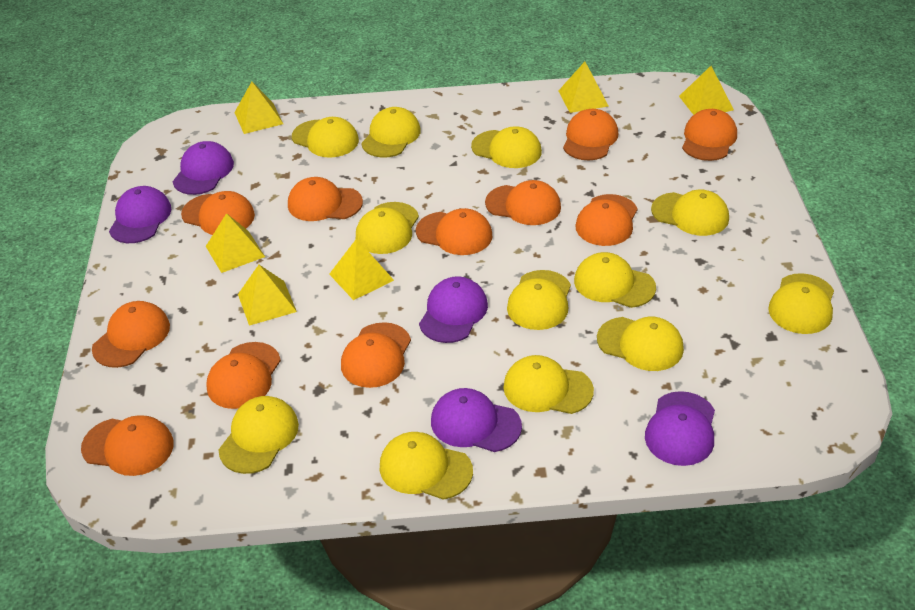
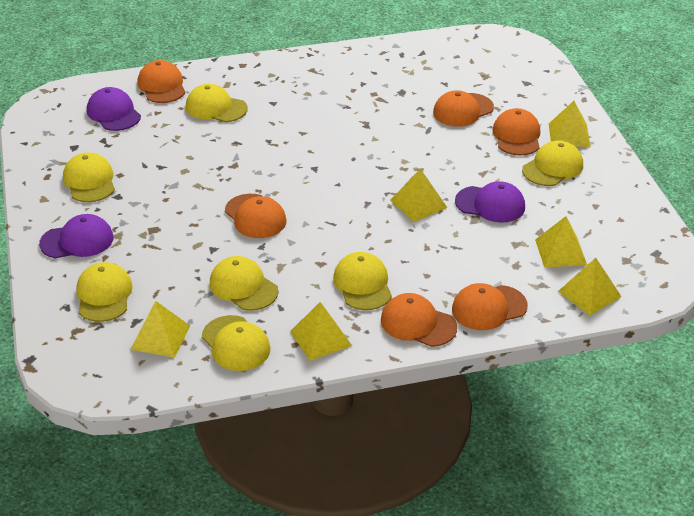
orange cap: [81,415,174,476] [92,301,170,368] [181,191,255,235] [206,342,281,409] [288,177,363,221] [341,322,411,388] [416,208,492,255] [485,180,561,225] [563,109,618,160] [575,194,638,246] [682,109,737,161] = 11 -> [137,60,185,103] [225,194,287,238] [381,293,457,347] [433,90,494,127] [452,283,528,330] [493,108,540,156] = 6
purple cap: [109,186,171,243] [172,141,234,195] [419,276,488,343] [431,388,522,452] [645,391,715,466] = 5 -> [39,214,113,258] [87,87,141,131] [455,181,525,223] = 3
yellow cap: [218,396,299,474] [292,117,359,158] [356,202,419,254] [361,107,421,158] [380,432,473,500] [471,126,542,168] [503,355,594,414] [507,270,571,330] [574,252,656,308] [597,317,684,371] [651,190,729,236] [768,273,834,334] = 12 -> [63,153,115,202] [76,262,133,322] [186,84,248,122] [202,315,271,371] [210,256,279,311] [333,252,392,310] [522,140,583,186] = 7

